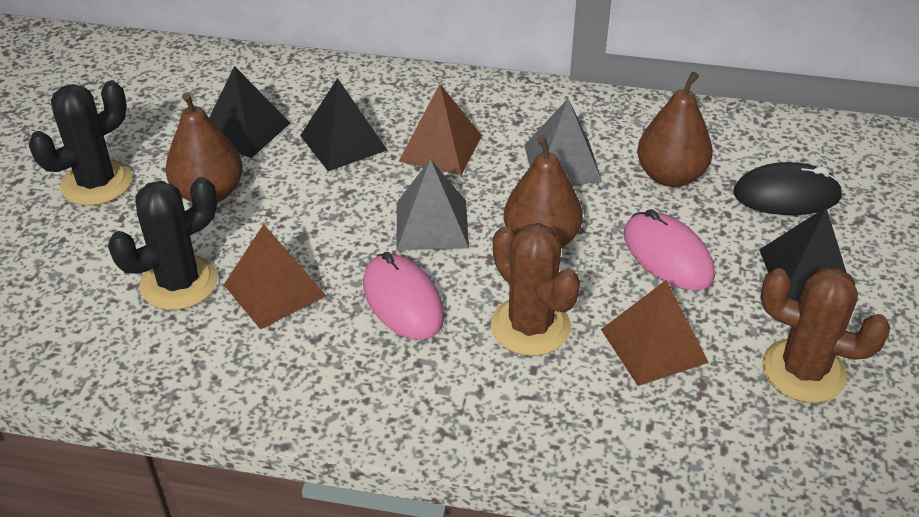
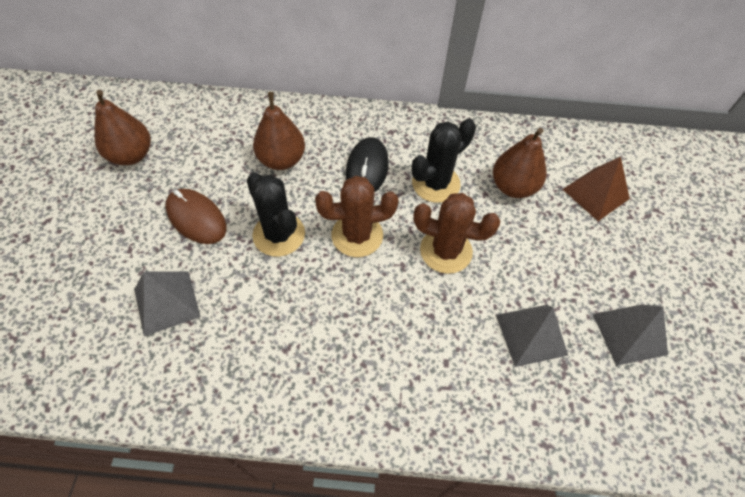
black pyramid: [209,66,290,158] [300,78,387,171] [759,207,847,301] = 3 -> none = 0
brown mouse: none = 0 -> [166,189,227,244] = 1
brown pyramid: [224,224,327,330] [399,84,482,175] [601,280,709,386] = 3 -> [562,157,630,221] = 1
grey pyramid: [397,159,469,250] [524,99,602,185] = 2 -> [134,271,201,336] [496,305,568,367] [593,305,668,366] = 3
pink mouse: [363,252,444,340] [624,209,715,290] = 2 -> none = 0

